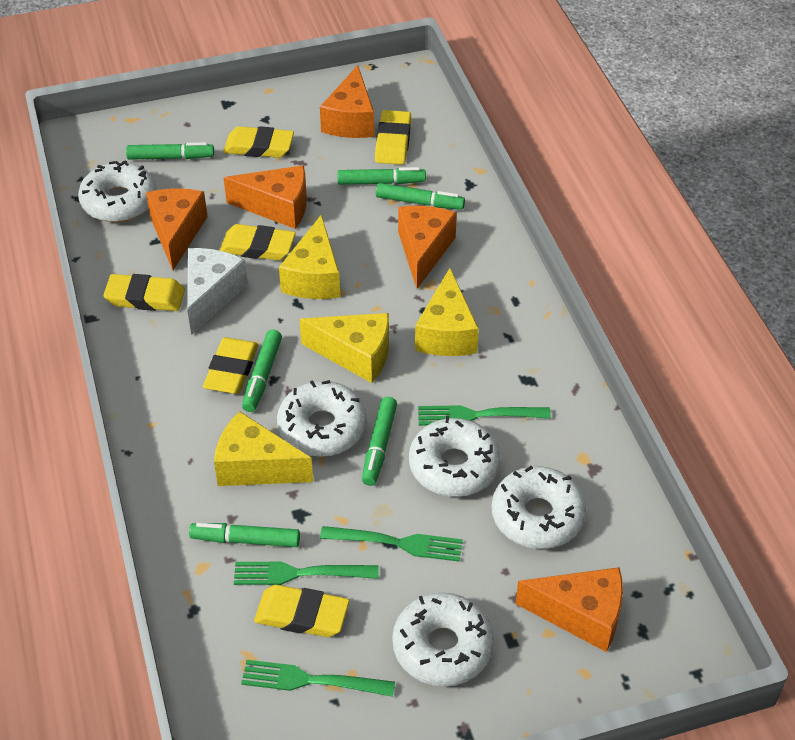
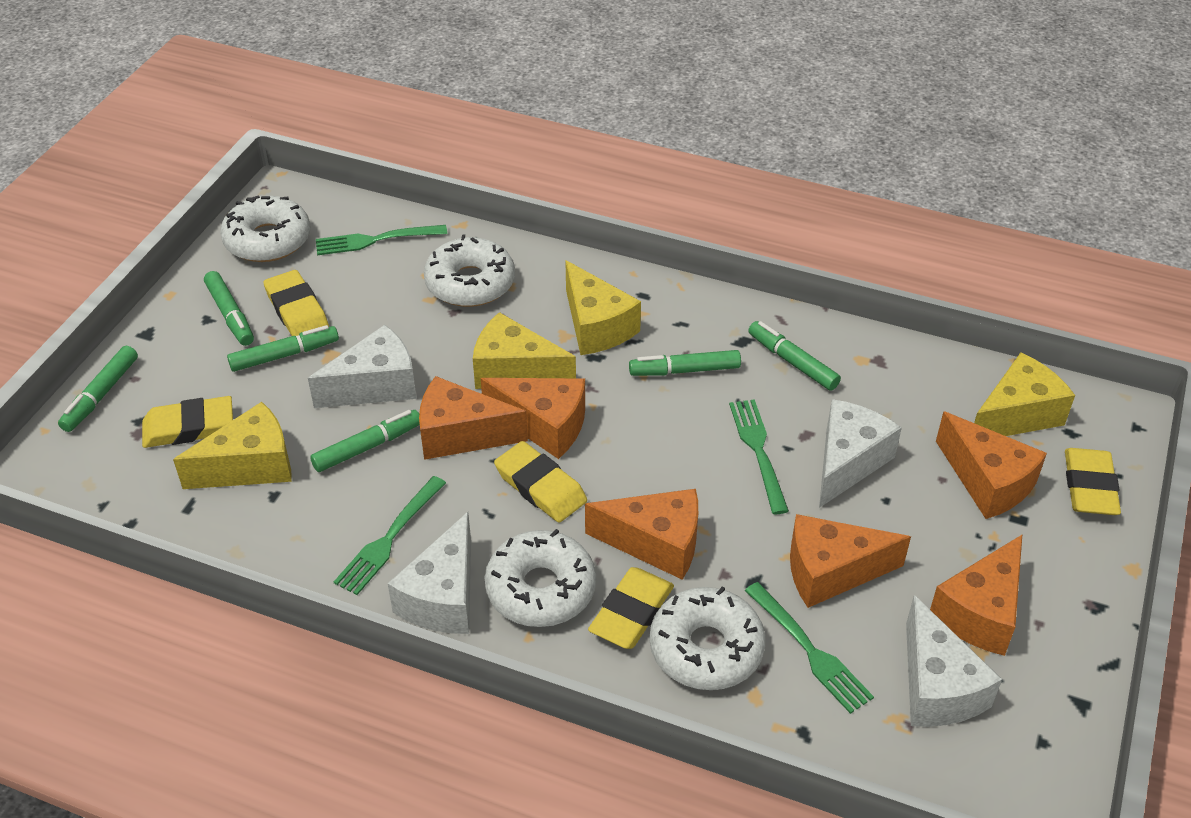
orange cheese: [146,188,208,270] [224,165,307,229] [320,65,374,138] [398,206,457,289] [516,567,623,652] = 5 -> [419,376,528,460] [481,378,585,459] [585,489,698,580] [790,514,911,608] [930,535,1022,656] [936,411,1047,519] = 6
white cheese: [187,248,248,335] = 1 -> [308,325,417,408] [388,512,471,634] [819,399,902,508] [906,595,1002,727] = 4
white donut: [78,160,157,222] [277,380,367,457] [392,593,494,687] [409,416,501,497] [492,466,587,549] = 5 -> [220,195,310,262] [424,234,515,307] [484,529,596,627] [650,586,766,690] = 4
yellow eraser: [103,274,185,311] [203,337,258,394] [219,224,296,260] [223,126,294,158] [254,585,349,637] [375,110,411,165] = 6 -> [142,396,233,448] [264,270,329,336] [494,441,587,523] [588,567,674,649] [1065,448,1121,515] = 5

